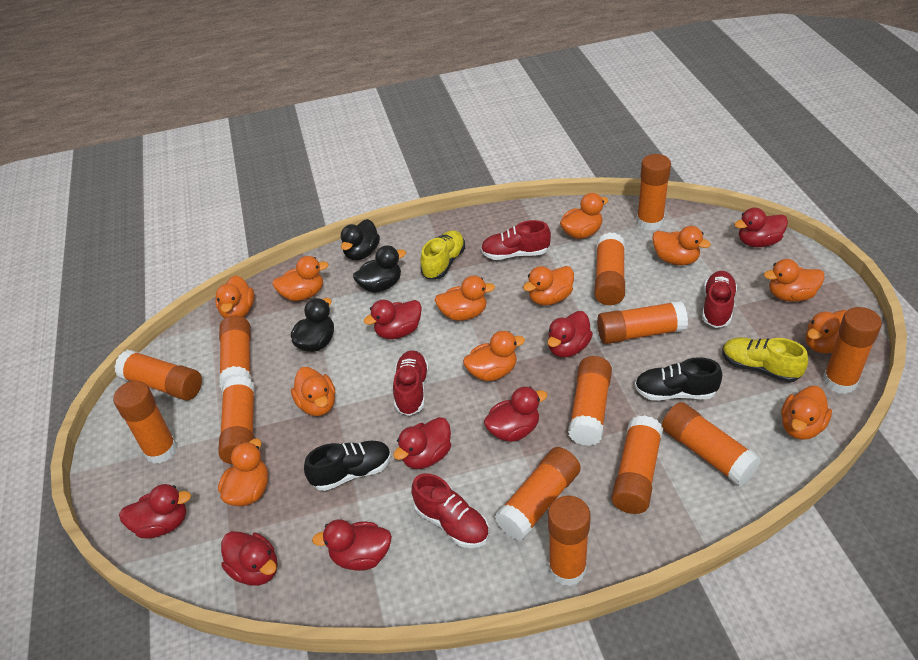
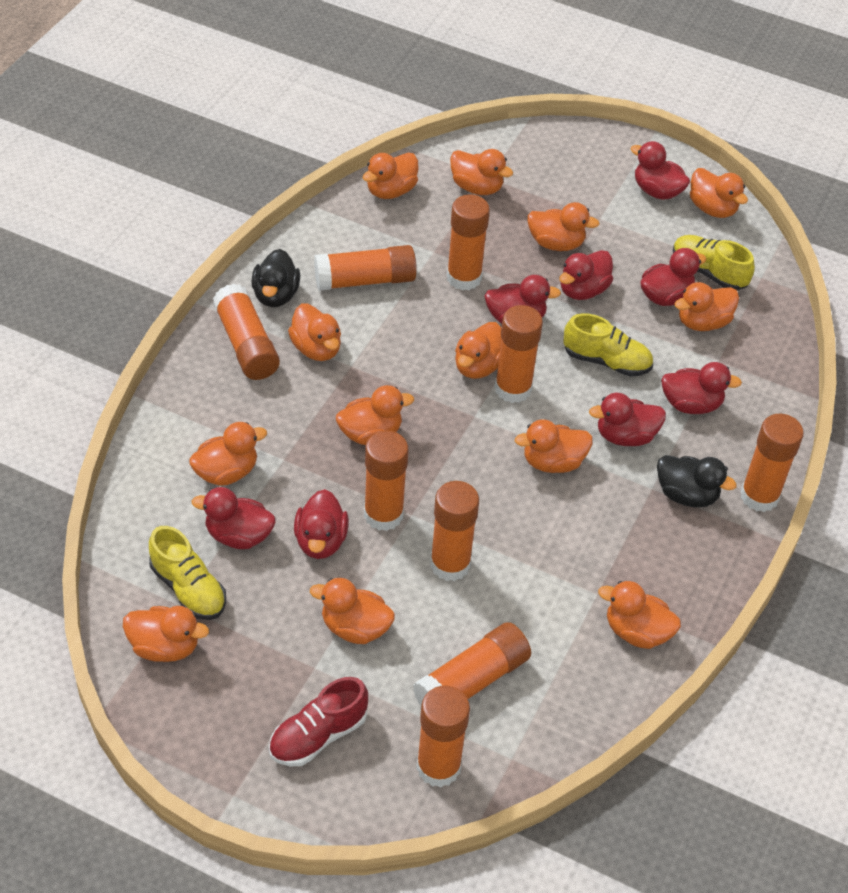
black duck: [291,298,334,352] [340,219,380,260] [353,245,406,293] = 3 -> [251,249,300,307] [657,455,737,507] = 2
black shoe: [304,441,391,491] [635,357,722,401] = 2 -> none = 0
orange duck: [215,275,254,318] [218,439,268,506] [272,256,329,301] [291,367,335,416] [435,276,495,321] [463,331,525,381] [523,266,574,305] [560,193,608,239] [652,226,711,265] [764,259,825,302] [781,386,832,440] [806,310,848,353] = 12 -> [123,606,209,662] [189,422,267,486] [288,303,341,361] [310,578,395,644] [336,385,414,445] [363,152,419,199] [450,149,513,195] [455,322,502,379] [515,419,593,473] [527,202,599,251] [598,581,681,649] [675,282,739,331] [690,168,748,218] = 13
orange glue stick: [113,381,177,464] [114,350,202,401] [218,376,255,464] [219,316,251,390] [495,447,581,541] [548,496,591,586] [568,356,612,446] [594,232,625,305] [597,301,688,344] [611,415,663,514] [637,154,671,231] [662,402,761,486] [823,307,882,394] = 13 -> [213,284,280,380] [314,245,417,291] [364,431,409,531] [413,622,531,706] [416,686,470,787] [430,481,479,581] [447,194,490,290] [495,305,543,403] [740,414,804,512] = 9
red shoe: [393,350,429,416] [411,473,489,548] [481,220,551,260] [702,271,737,328] = 4 -> [269,677,368,766] = 1
yellow shoe: [420,230,465,280] [722,337,808,383] = 2 -> [149,526,226,620] [563,313,653,377] [673,235,755,290] = 3

